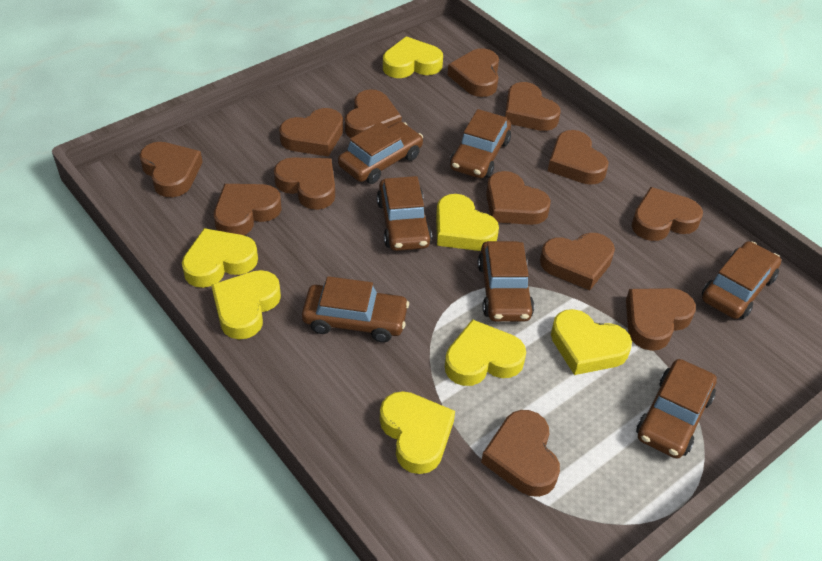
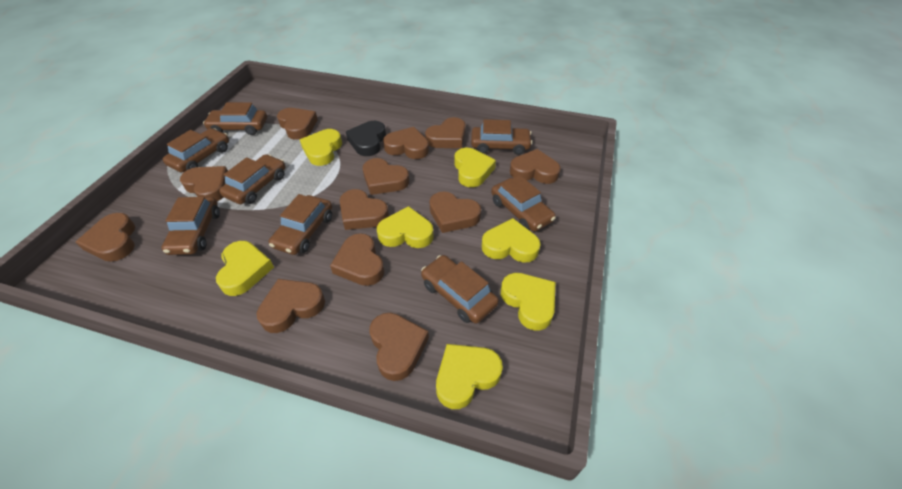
black heart: none = 0 -> [346,121,386,156] = 1
brown car: [302,276,409,342] [338,122,423,184] [377,176,432,251] [450,109,511,178] [478,241,534,322] [636,359,717,459] [702,241,781,319] = 7 -> [161,197,220,255] [163,128,229,173] [203,102,267,135] [219,154,285,204] [269,194,332,255] [421,255,499,323] [471,119,533,155] [491,175,556,232] = 8
brown heart: [139,142,203,197] [214,184,282,235] [274,157,335,210] [279,108,343,157] [345,89,402,138] [448,48,499,97] [481,410,560,497] [486,171,551,225] [505,82,561,131] [540,233,615,290] [548,130,609,185] [626,288,696,351] [632,187,703,241] = 13 -> [76,213,135,262] [180,166,228,201] [257,279,325,333] [277,108,318,140] [330,233,384,286] [340,189,389,230] [363,158,409,195] [370,313,429,381] [383,127,429,159] [425,117,466,148] [429,192,481,233] [510,149,561,184] = 12

